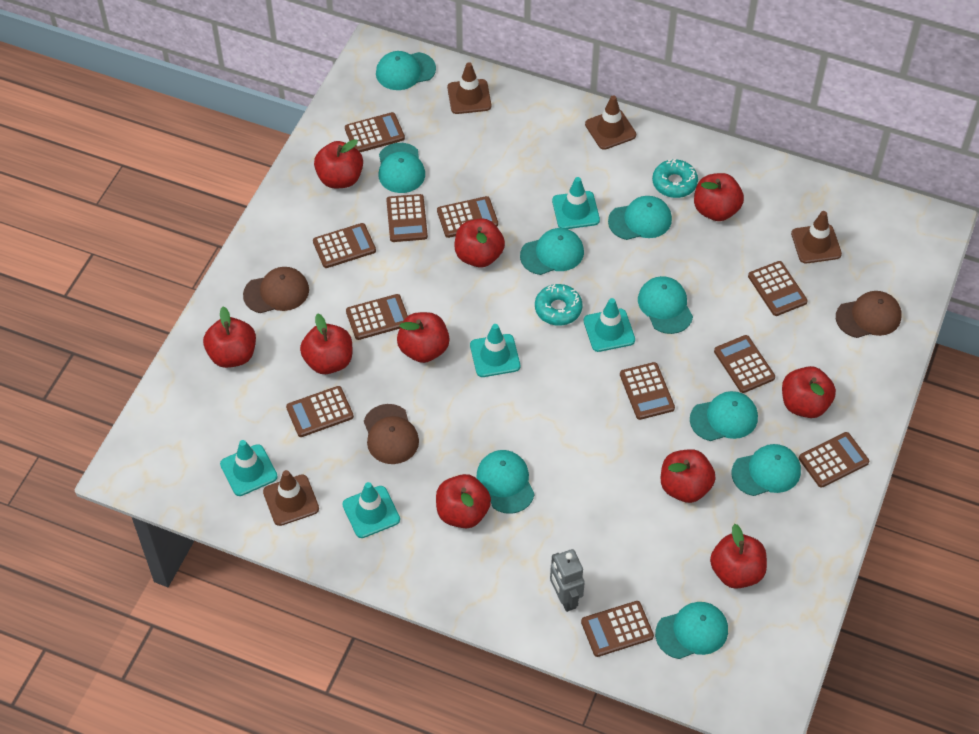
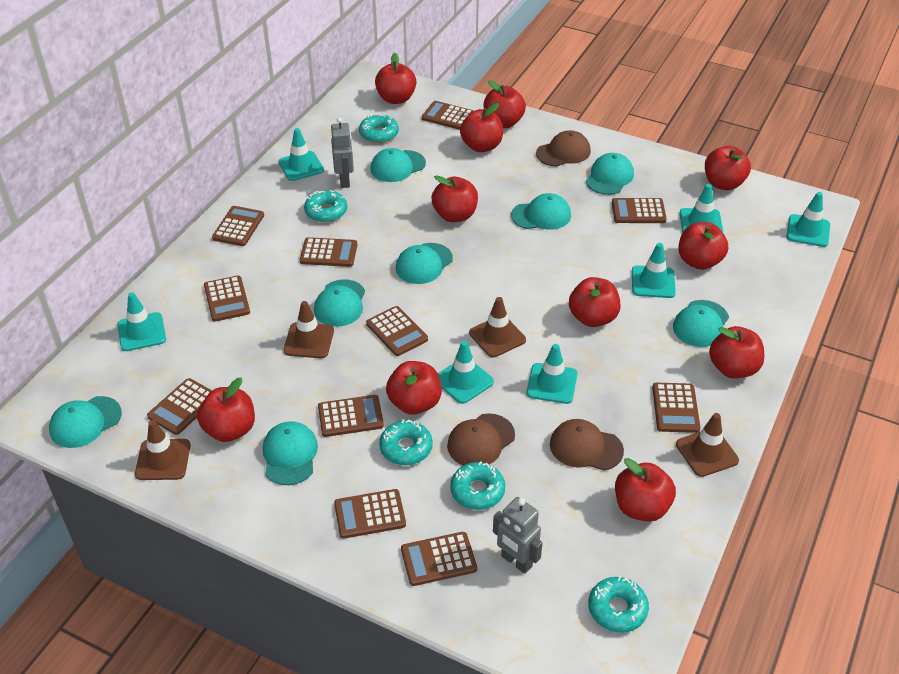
grey robot: [550,549,585,612] = 1 -> [331,117,354,188] [493,497,542,574] = 2
red apple: [203,306,256,368] [300,313,352,374] [314,139,363,188] [397,312,450,363] [436,474,491,528] [454,218,505,267] [661,449,716,503] [694,173,744,221] [710,524,767,589] [782,366,836,418] = 10 -> [197,378,255,442] [375,53,416,104] [386,361,441,415] [431,175,478,222] [460,103,503,152] [484,80,526,128] [569,277,620,327] [615,458,676,522] [679,222,728,270] [705,146,751,190] [709,326,764,378] = 11
turquoise cap: [376,51,436,90] [379,143,425,193] [477,450,535,514] [520,228,584,275] [608,196,672,240] [638,276,693,334] [655,602,728,659] [690,391,758,441] [731,444,801,496] = 9 -> [49,396,122,448] [263,421,318,485] [314,279,365,326] [370,148,426,182] [396,243,453,284] [511,193,571,230] [586,153,634,195] [673,300,729,347] = 8
turquoise donut: [535,284,582,326] [652,159,698,198] = 2 -> [304,190,347,222] [359,113,399,143] [379,419,433,465] [450,461,505,510] [588,576,649,633] = 5
turquoise traffic cone: [220,440,278,496] [342,482,400,538] [470,324,520,377] [552,177,600,229] [584,298,635,352] = 5 -> [117,292,166,351] [279,128,324,181] [438,341,494,404] [527,344,578,404] [632,243,676,298] [680,184,723,232] [786,192,830,247] = 7

